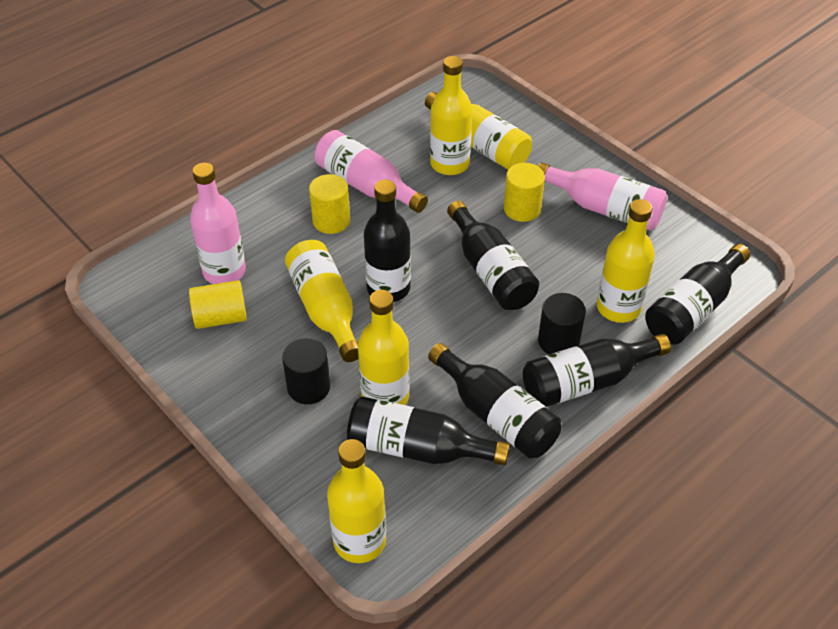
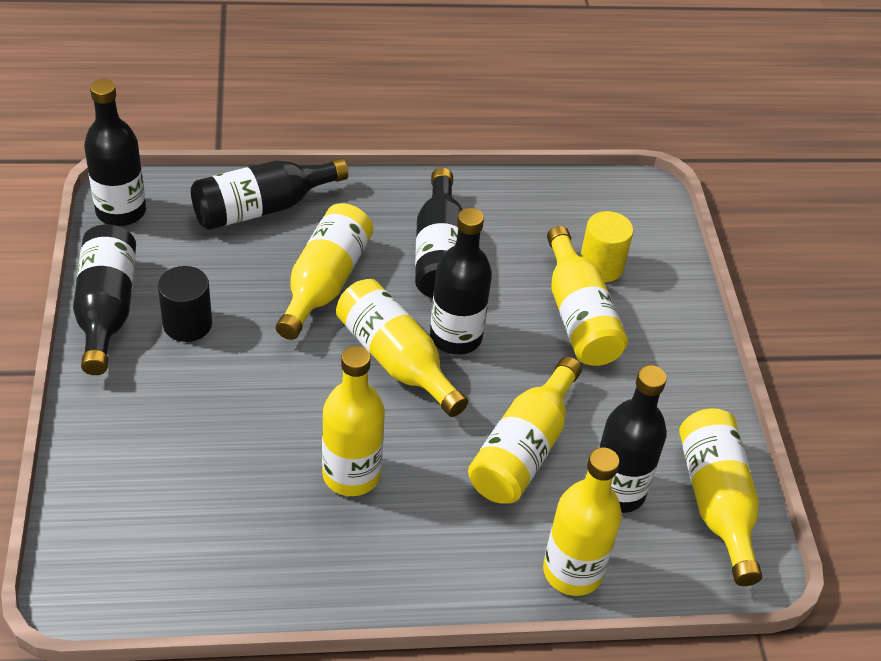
black cylinder: [282,338,330,404] [538,293,586,354] = 2 -> [158,266,212,342] = 1
pink bottle: [190,163,246,284] [315,130,428,213] [538,162,667,231] = 3 -> none = 0
yellow bottle: [285,240,359,362] [327,439,386,563] [358,290,410,405] [425,92,532,169] [430,56,472,175] [597,199,655,323] = 6 -> [276,203,373,340] [322,346,385,496] [336,279,468,417] [468,357,582,504] [543,447,622,596] [547,226,628,366] [679,408,762,586] = 7
yellow cylinder: [189,280,247,329] [309,174,350,234] [504,163,545,222] = 3 -> [580,211,634,282] = 1

